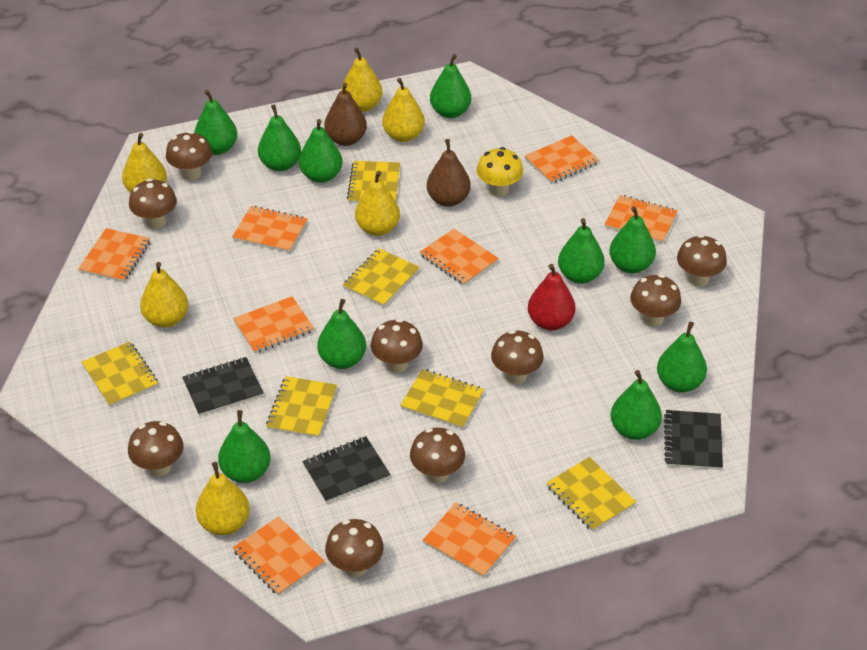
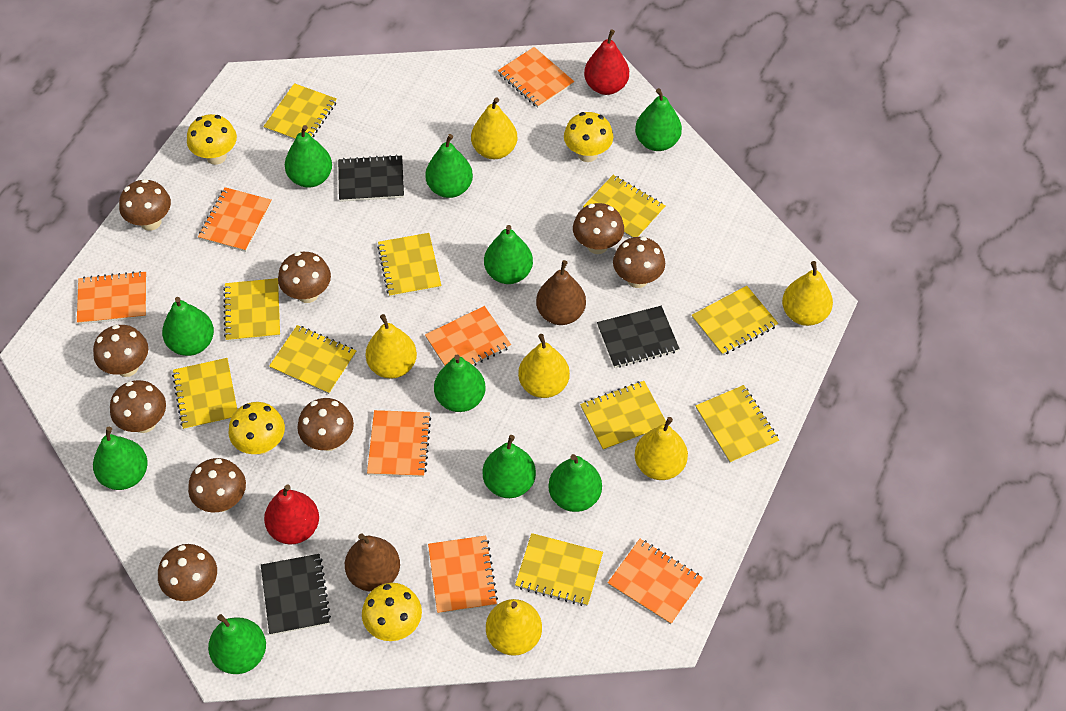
orange notebook: [78,228,150,282] [232,206,307,253] [233,296,314,354] [233,516,324,596] [420,229,499,286] [423,503,516,578] [525,135,599,184] [604,195,678,243] = 8 -> [77,271,147,324] [198,187,272,252] [367,410,431,477] [425,306,511,366] [428,535,498,614] [498,47,574,108] [608,539,703,625] = 7
red pear: [528,264,576,331] = 1 -> [264,484,319,545] [584,29,629,95] = 2
yellow mushroom: [477,147,523,197] = 1 -> [187,114,237,165] [229,402,285,455] [362,583,422,641] [564,112,613,162] = 4
yellow notebook: [82,342,158,407] [266,376,337,438] [343,248,420,307] [347,161,400,203] [400,369,484,429] [547,457,636,532] = 6 -> [172,358,237,430] [223,278,280,342] [263,83,337,140] [269,325,356,394] [377,233,442,297] [515,533,603,606] [580,381,666,451] [583,175,666,238] [692,286,778,356] [696,385,779,463] = 10

